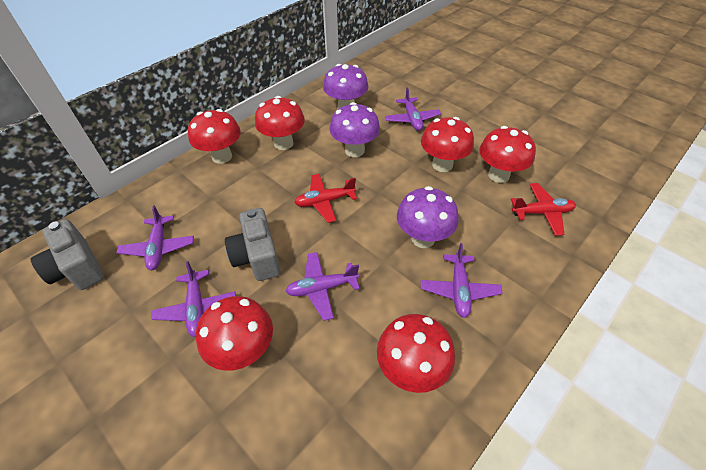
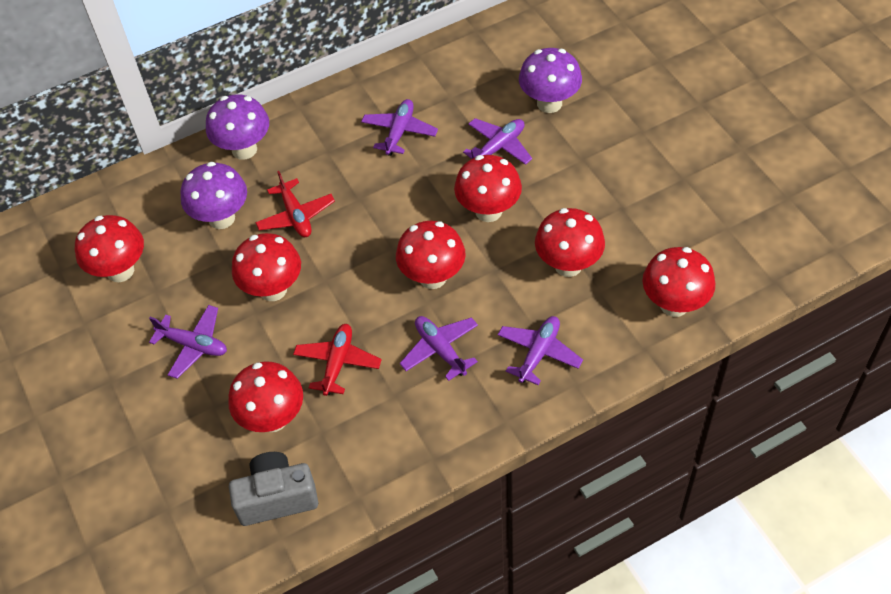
grey camera: [31,219,104,290] [225,208,281,281] = 2 -> [229,452,318,526] = 1
red mushroom: [188,109,241,164] [196,296,273,371] [255,96,305,150] [377,314,455,393] [421,117,474,172] [479,126,536,183] = 6 -> [75,215,144,282] [228,361,303,432] [232,233,301,301] [396,221,466,289] [454,155,522,222] [535,208,605,277] [642,247,715,317] = 7

